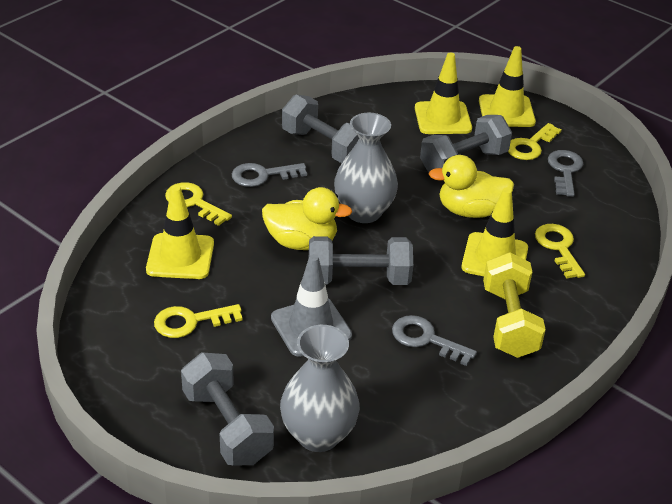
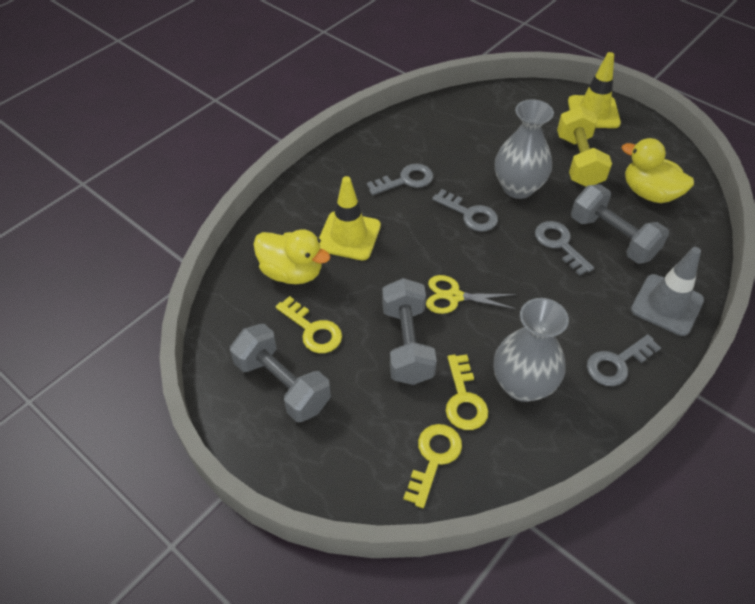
grey dumbbell: [181,352,274,466] [282,94,359,163] [309,236,413,285] [420,115,512,173] = 4 -> [230,324,331,422] [382,278,437,385] [571,184,669,264] = 3
grey key: [232,163,307,187] [392,315,477,366] [548,150,583,197] = 3 -> [367,164,433,195] [432,189,498,232] [535,221,594,276] [587,334,661,386] = 4
yellow key: [154,304,243,338] [165,182,232,226] [508,123,561,160] [535,224,585,279] = 4 -> [276,296,342,353] [403,424,462,508] [446,354,488,430] = 3
yellow scissors: none = 0 -> [426,275,516,314] = 1
yellow traffic cone: [146,185,214,279] [415,52,472,134] [461,188,528,276] [479,46,536,127] = 4 -> [319,176,381,260] [568,52,621,128] = 2

